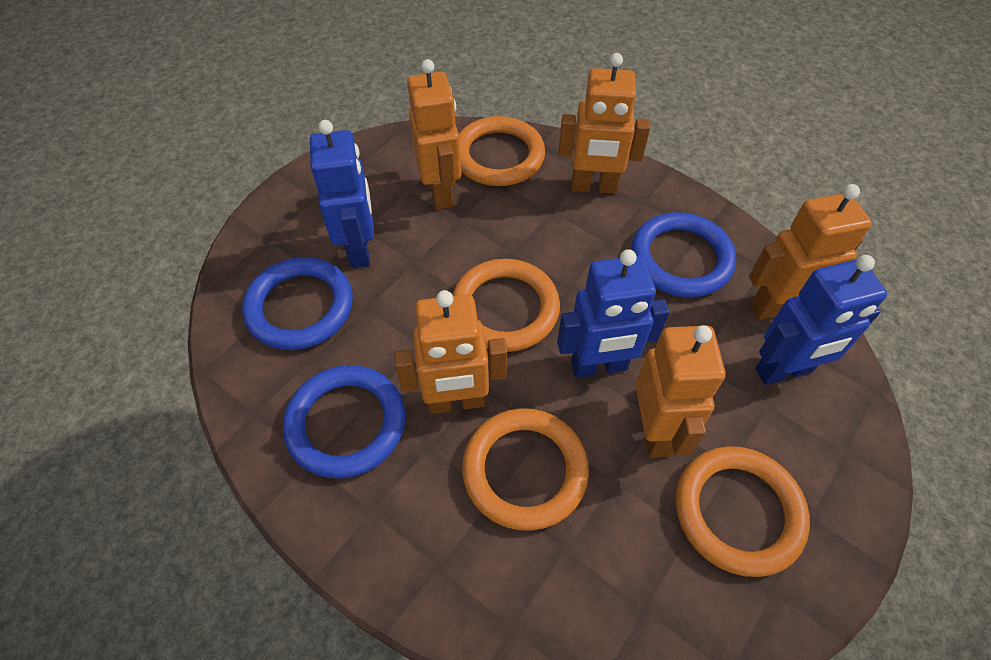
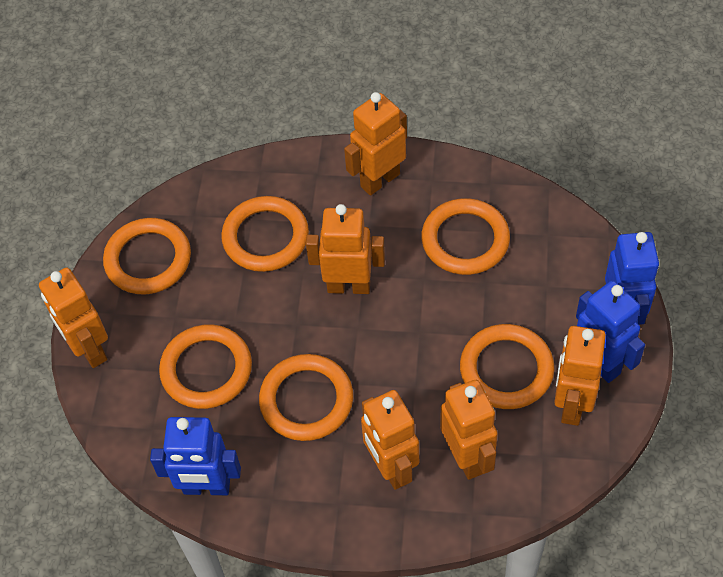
blue ring: [242,257,353,350] [283,365,405,479] [631,212,736,298] = 3 -> none = 0
orange ring: [452,259,560,352] [459,116,545,186] [462,408,589,531] [676,446,810,577] = 4 -> [103,218,191,294] [159,325,252,409] [221,196,309,272] [259,354,353,441] [421,198,510,275] [460,324,554,409] = 6
orange robot: [394,290,507,414] [407,59,461,210] [558,53,650,194] [635,325,726,458] [749,184,872,320] = 5 -> [39,267,108,368] [306,204,385,294] [344,92,407,196] [361,390,419,490] [440,380,498,480] [554,326,606,426] = 6

